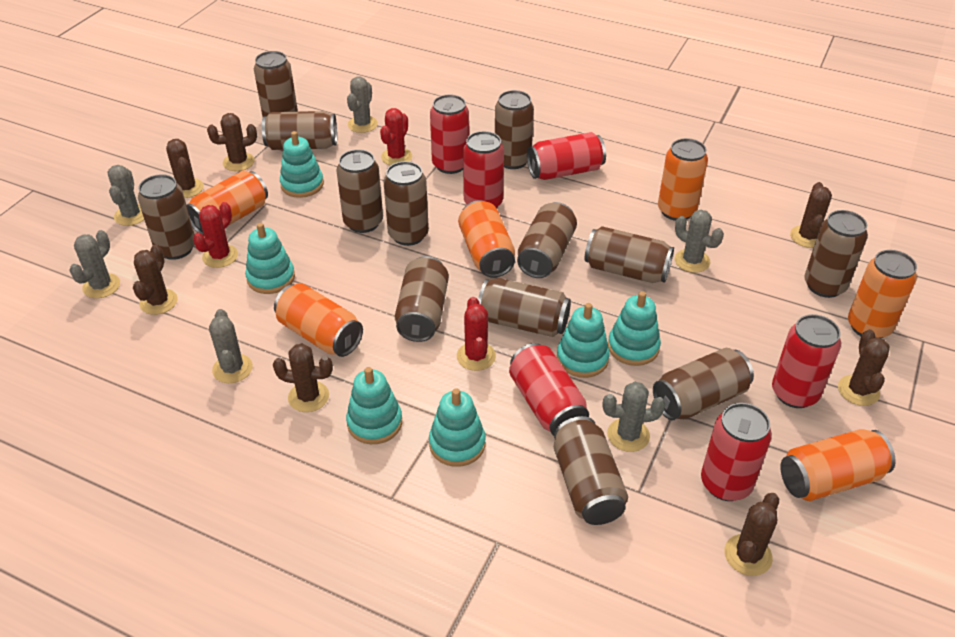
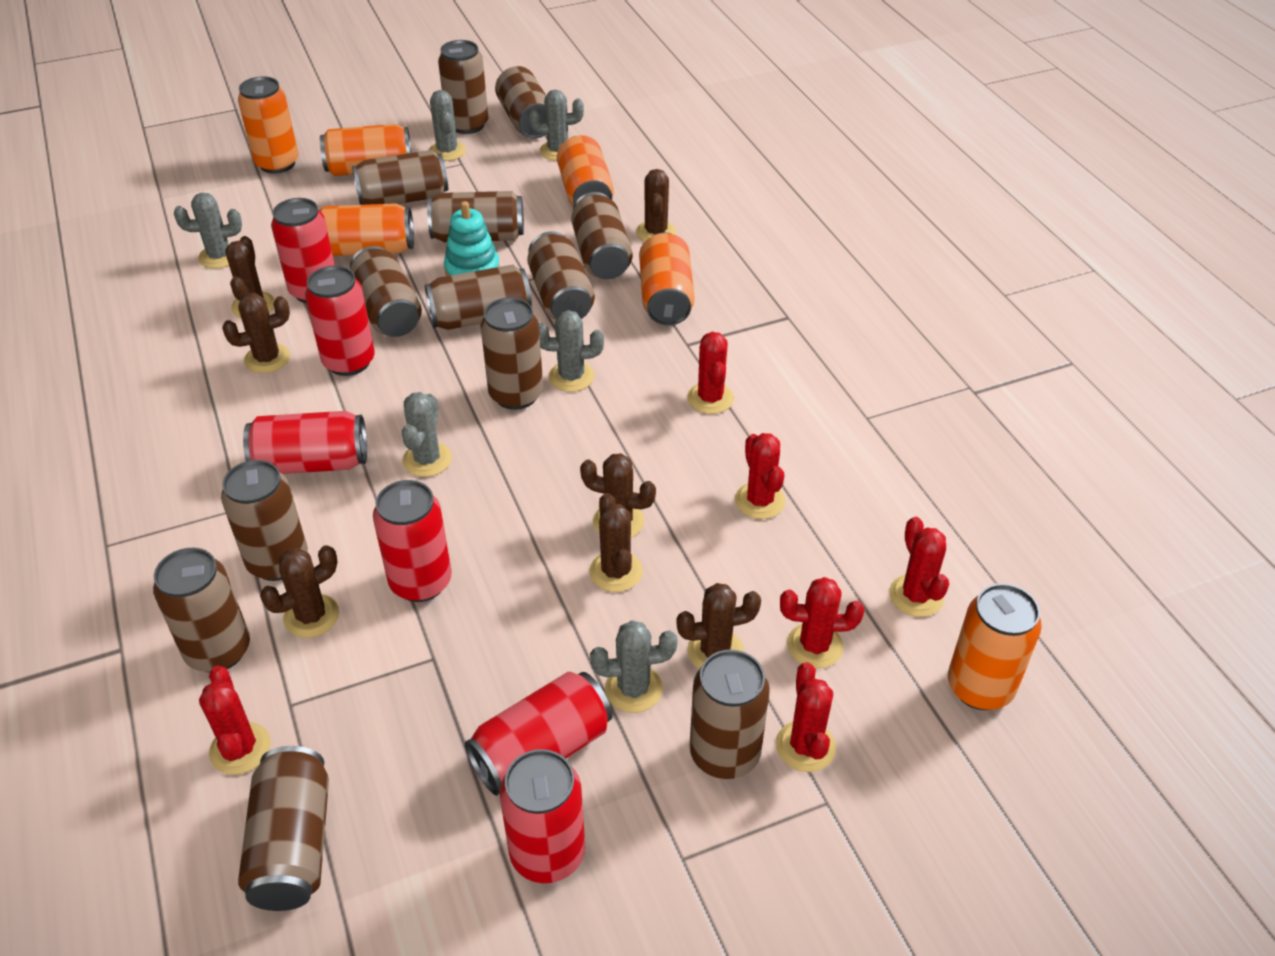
red cactus: [193,202,238,268] [380,108,412,166] [457,297,496,371] = 3 -> [199,665,271,775] [687,332,734,414] [735,433,785,519] [776,662,836,772] [780,577,864,668] [889,517,949,617] = 6
turquoise stacking toy: [245,223,295,294] [280,131,324,198] [346,367,402,444] [429,388,486,467] [557,303,610,378] [608,291,661,366] = 6 -> [444,201,500,276] = 1

